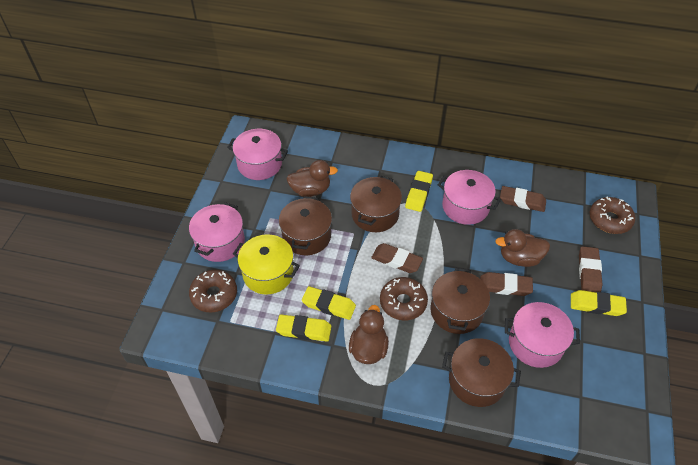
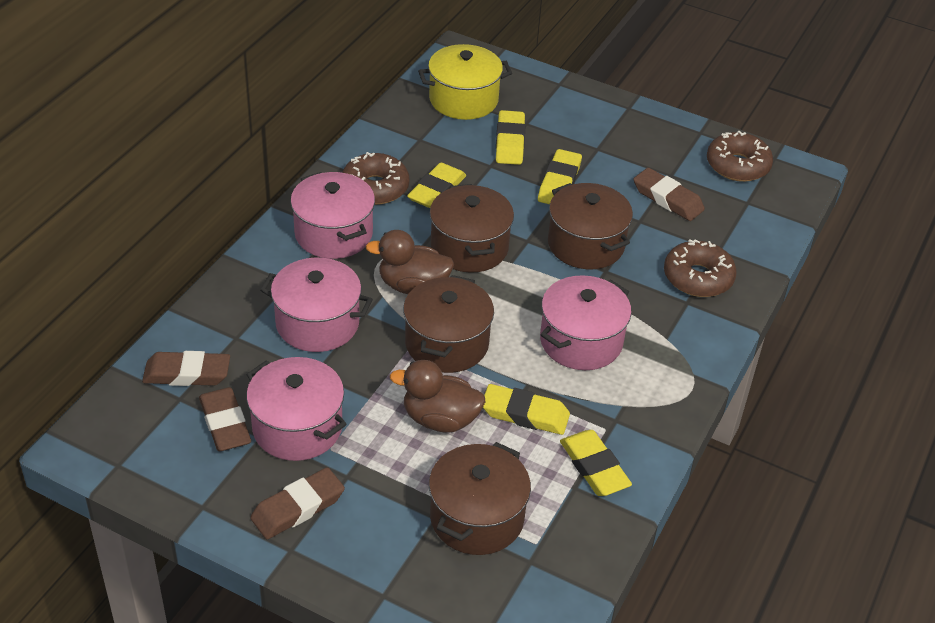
brown duck: [287,160,338,197] [349,305,389,364] [495,229,550,267] = 3 -> [366,230,454,294] [390,360,486,433] = 2
yellow eraser: [276,315,331,341] [302,286,356,320] [405,171,433,212] [571,290,627,316] = 4 -> [407,163,466,208] [483,384,570,435] [496,110,525,165] [538,149,582,204] [560,430,632,496] = 5

